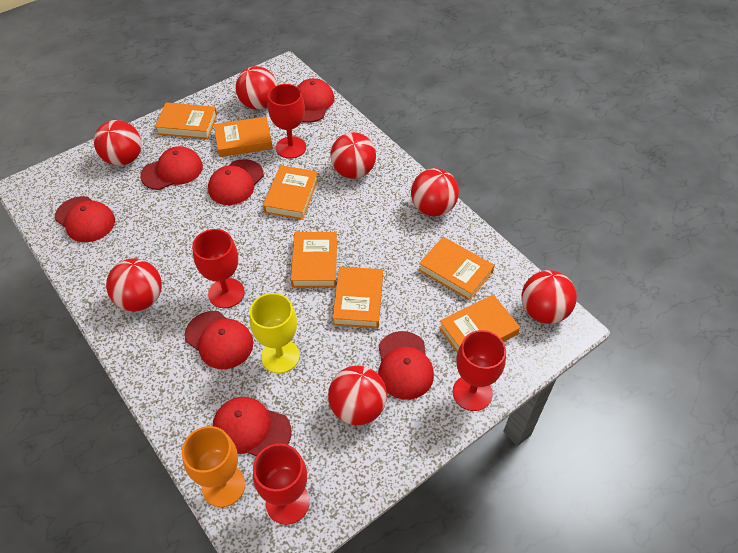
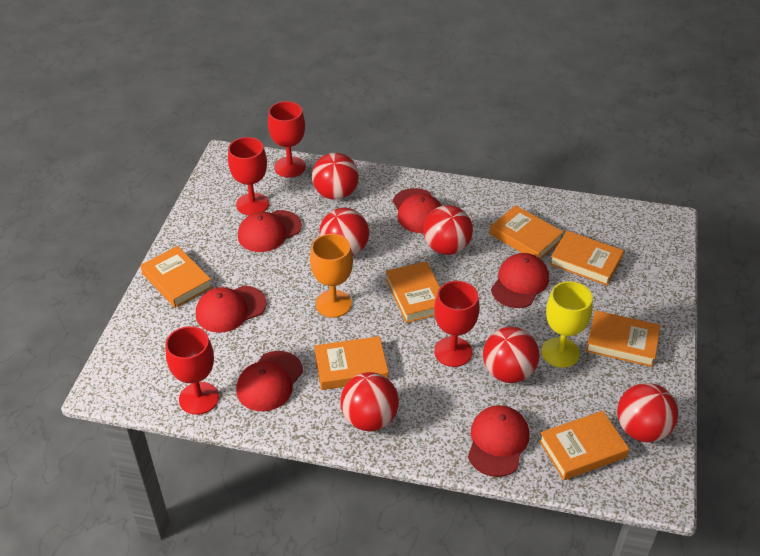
red ball: [94,120,142,166] [106,258,162,311] [235,66,278,110] [328,366,387,425] [330,132,376,179] [411,168,459,216] [522,270,577,324] = 7 -> [312,153,359,200] [319,208,369,256] [340,372,399,431] [423,205,473,255] [483,327,539,383] [617,383,678,443] = 6
red cap: [55,196,115,242] [140,146,203,190] [184,311,253,369] [208,159,264,205] [213,397,292,457] [297,78,335,123] [378,331,434,400] = 7 -> [196,286,266,333] [236,351,303,411] [238,210,302,252] [393,188,442,233] [468,405,529,477] [491,253,549,308] = 6

